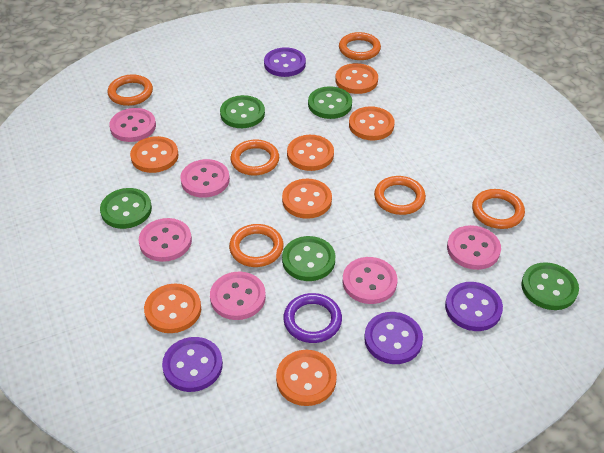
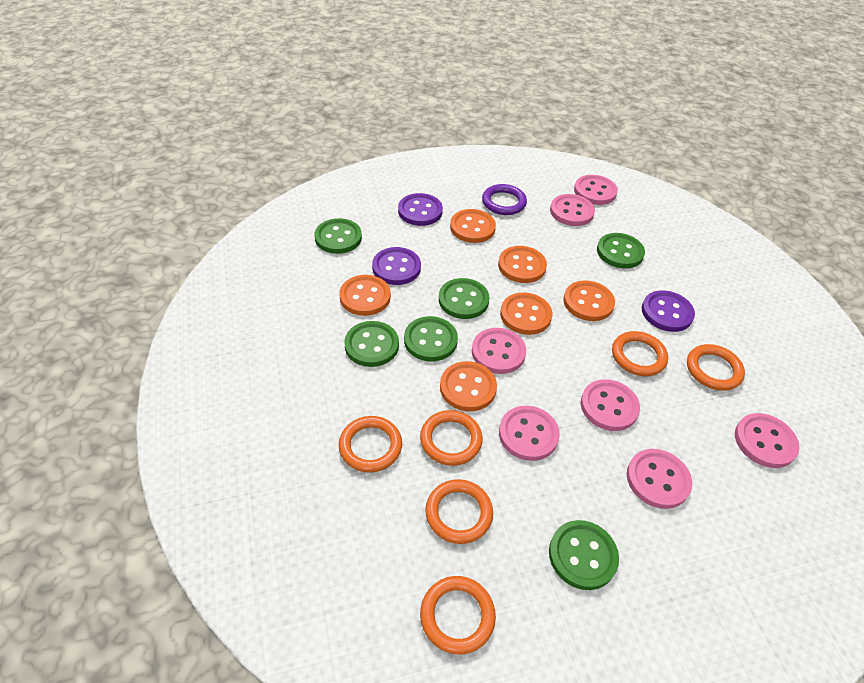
green button: [100,188,152,229] [220,95,265,128] [282,236,335,281] [308,86,352,119] [521,262,579,310] = 5 -> [314,218,362,254] [344,321,399,367] [404,316,458,361] [439,278,489,319] [549,520,619,590] [597,233,645,269] = 6
orange button: [130,136,179,173] [144,284,201,333] [276,350,337,406] [282,179,332,219] [287,135,334,171] [335,63,378,94] [349,106,395,140] = 7 -> [339,275,391,316] [440,361,497,411] [450,209,496,243] [498,246,547,283] [500,292,552,335] [563,281,615,321] = 6
pink button: [109,108,156,142] [139,218,192,262] [180,159,230,198] [210,271,266,320] [343,257,397,304] [447,225,501,270] = 6 -> [472,328,526,374] [499,406,560,461] [550,194,595,226] [574,175,618,205] [581,379,640,431] [627,449,692,509] [735,413,800,468] = 7
purple button: [162,337,223,392] [264,47,306,77] [364,312,423,364] [445,282,503,331] = 4 -> [372,247,421,285] [398,193,443,226] [642,290,695,332] = 3

